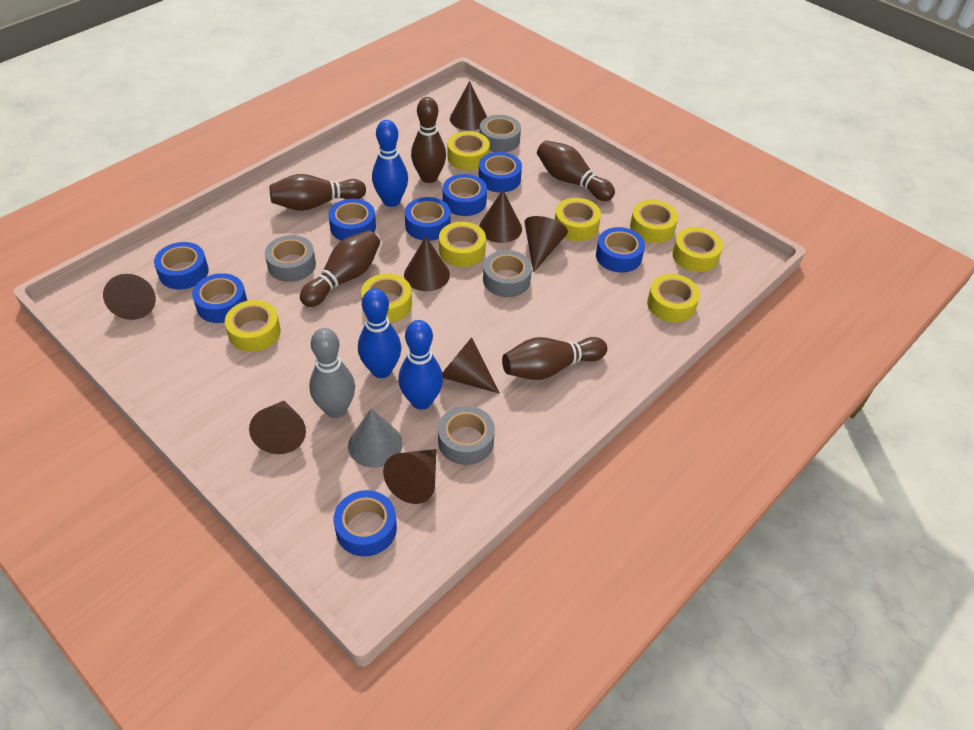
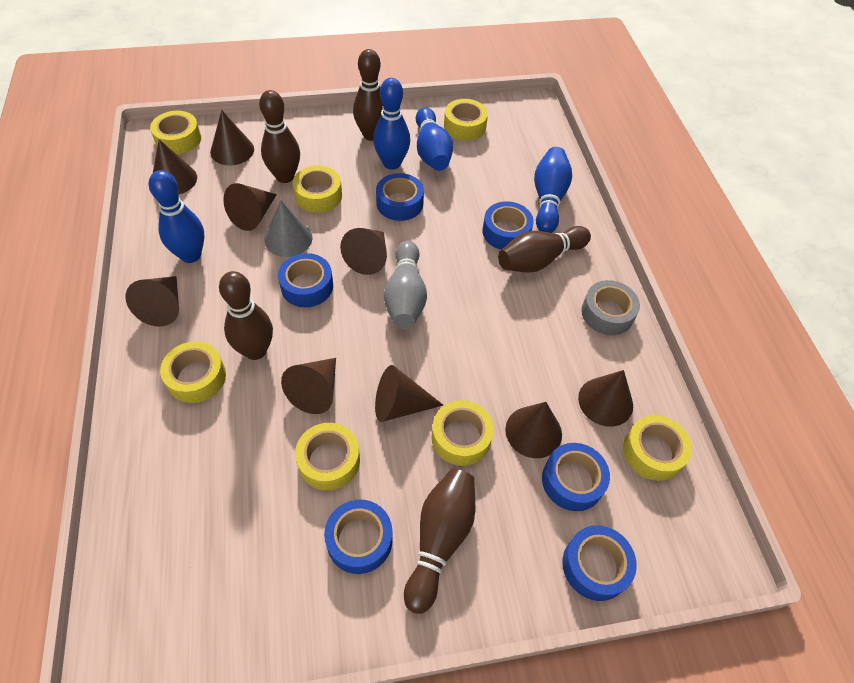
blue bowling pin: [358,288,401,378] [372,120,408,207] [398,320,443,410] = 3 -> [149,170,204,263] [373,78,410,170] [416,108,453,171] [534,147,572,233] = 4
blue tape: [154,242,209,290] [192,273,247,323] [329,199,376,241] [334,490,397,556] [405,197,451,241] [443,174,487,216] [478,152,522,193] [596,227,645,273] = 8 -> [278,253,333,307] [324,500,393,574] [376,173,424,221] [482,201,534,250] [542,443,610,511] [562,525,637,601] = 6
brown cone: [103,274,156,320] [249,401,306,454] [383,449,436,504] [404,236,450,291] [442,337,500,394] [450,81,487,131] [479,190,522,243] [524,216,568,272] = 8 -> [125,276,179,327] [153,139,197,195] [210,110,254,165] [223,183,277,231] [281,358,336,414] [340,228,387,275] [375,365,443,422] [505,402,562,458] [578,370,633,427] = 9
grey tape: [265,235,316,282] [438,406,495,465] [480,115,521,152] [483,250,532,297] = 4 -> [581,280,640,335] = 1
yellow tape: [225,300,281,352] [361,273,412,322] [439,222,486,267] [448,131,490,170] [555,198,601,241] [630,200,678,243] [647,274,700,323] [672,227,723,272] = 8 -> [150,111,201,154] [160,341,226,403] [293,166,342,213] [295,423,360,491] [432,400,494,466] [444,99,488,141] [623,415,692,481] = 7

